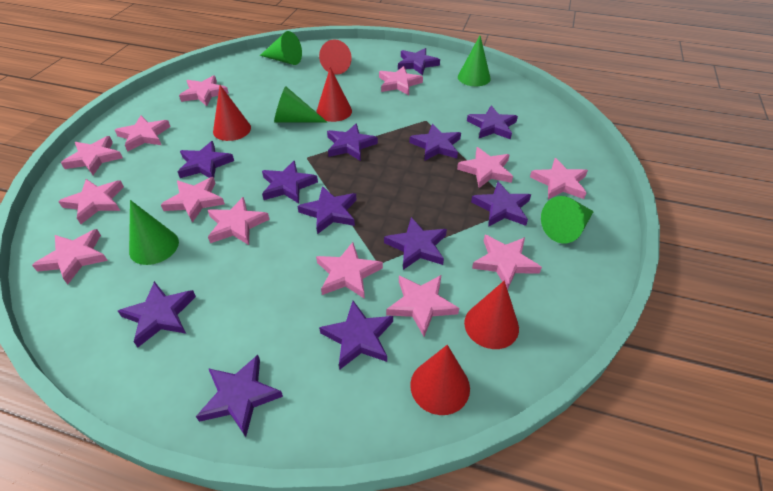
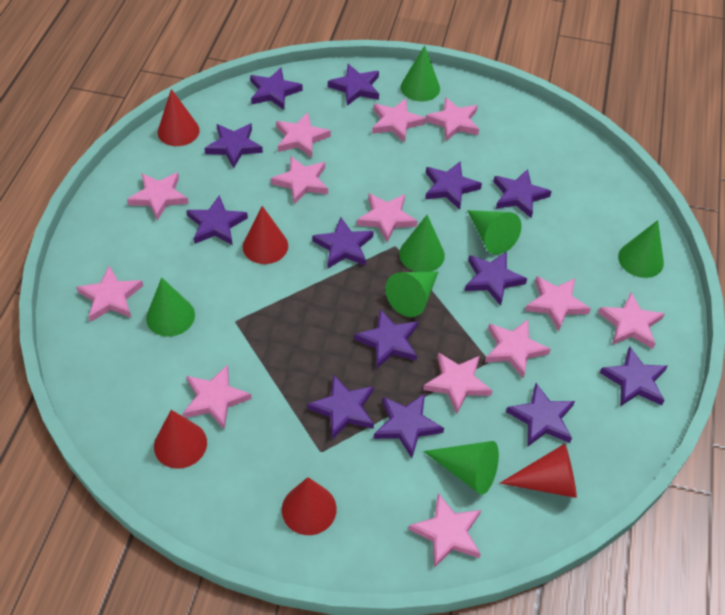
green cone: [129,200,179,265] [260,31,302,65] [274,86,327,122] [458,36,491,86] [541,196,594,244] = 5 -> [146,277,195,337] [385,271,438,317] [399,215,445,272] [401,45,440,101] [423,441,499,495] [467,210,521,255] [618,220,664,278] = 7
purple star: [118,281,196,347] [178,141,234,178] [196,355,283,437] [262,161,318,203] [297,186,357,234] [319,301,393,369] [327,124,378,161] [384,217,447,270] [398,48,440,75] [409,124,461,161] [467,106,518,139] [471,181,531,227] = 12 -> [186,195,248,245] [205,123,263,168] [250,68,303,110] [307,374,374,440] [312,217,374,268] [328,64,379,106] [354,309,418,368] [374,393,444,458] [425,162,482,210] [465,251,527,306] [493,169,552,218] [506,383,575,446] [600,347,668,407] = 13

